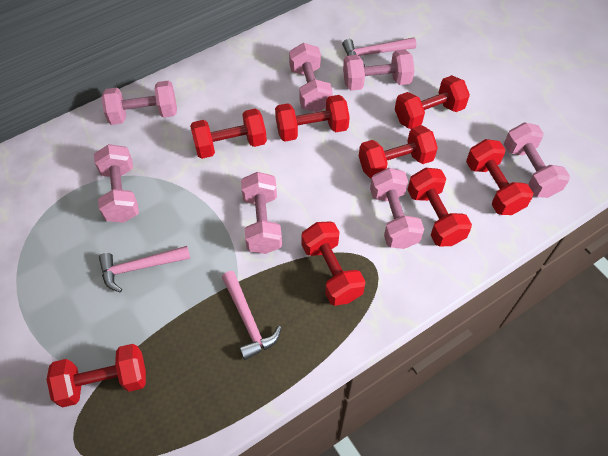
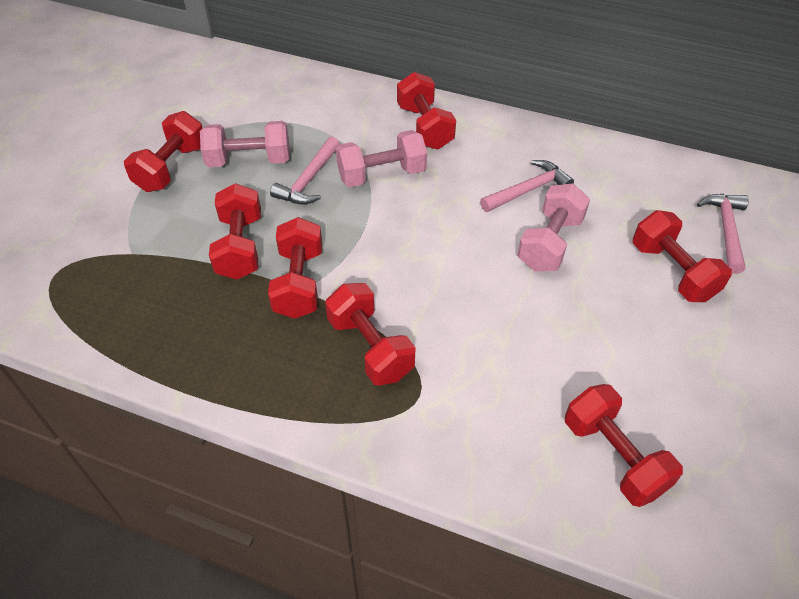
pink dumbbell: [94,144,139,223] [101,81,177,125] [241,172,282,254] [289,43,333,112] [343,50,415,91] [370,168,424,249] [504,122,570,198] = 7 -> [200,121,290,167] [336,130,427,187] [517,184,590,271] = 3
red dumbbell: [46,344,146,408] [190,108,267,159] [275,95,350,141] [301,221,366,306] [359,125,438,179] [395,75,470,129] [407,168,472,246] [466,139,533,215] = 8 -> [124,111,203,192] [209,183,261,279] [268,217,322,319] [325,283,416,386] [397,72,456,149] [565,384,683,507] [633,210,732,302] = 7

